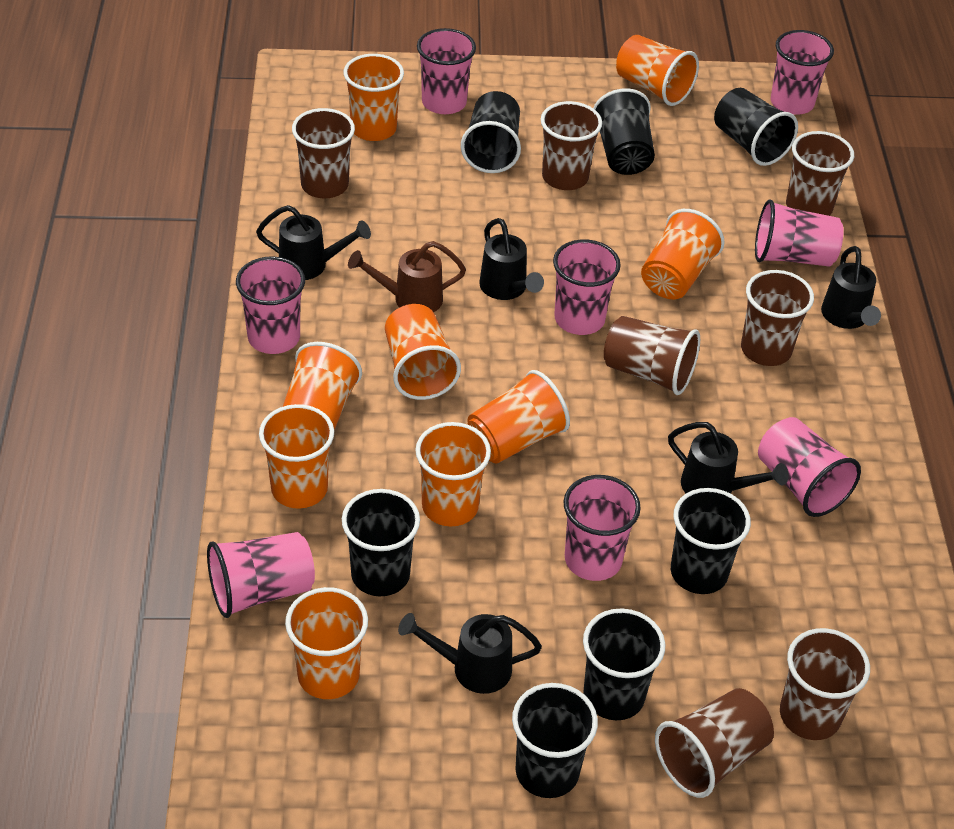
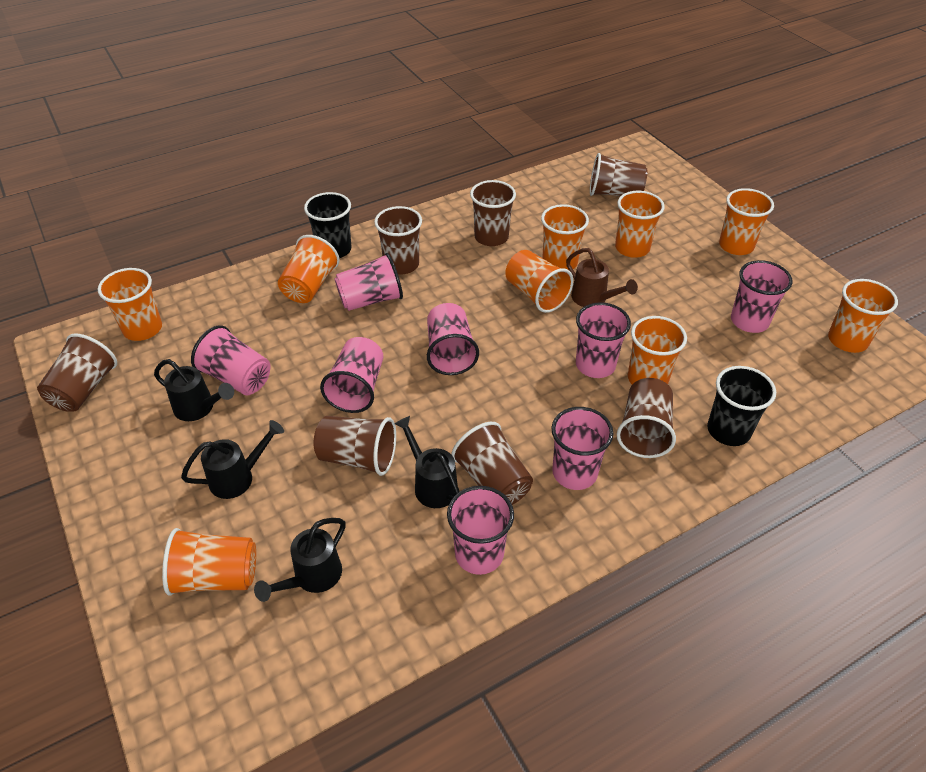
black cup: [342,489,420,596] [461,91,521,173] [512,683,598,798] [583,608,665,720] [593,88,655,175] [671,488,751,594] [714,88,798,166] = 7 -> [304,192,351,258] [707,366,776,446] = 2
black watering can: [256,205,371,280] [398,613,542,694] [479,218,544,300] [668,422,789,494] [821,246,881,329] = 5 -> [154,359,234,421] [181,420,284,499] [254,518,346,602] [394,416,460,508] = 4

